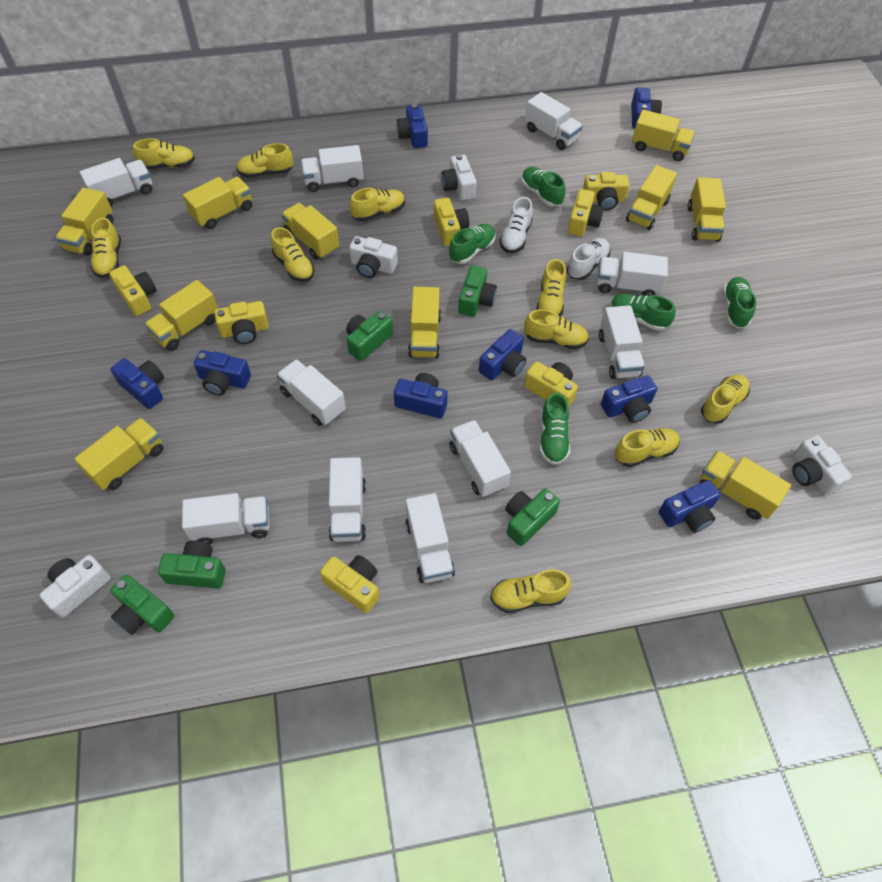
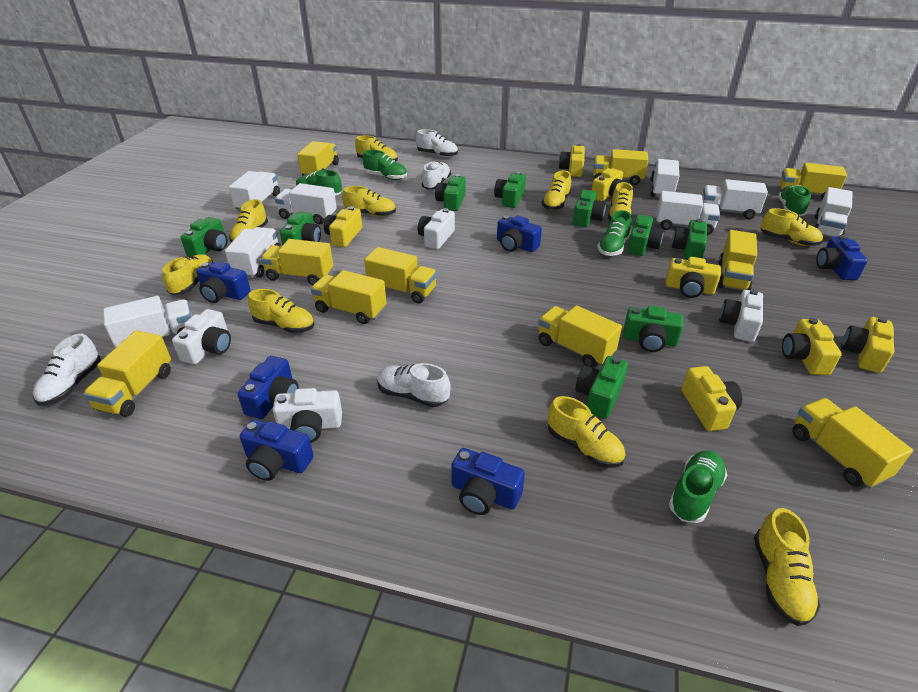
blue camera: [111,358,164,409] [194,350,251,395] [394,373,448,418] [397,104,428,148] [479,329,526,380] [601,375,657,423] [631,87,662,129] [659,480,721,533] = 8 -> [196,261,251,303] [238,356,299,419] [240,420,314,481] [451,448,525,515] [497,215,542,252] [816,235,868,280] = 6
green camera: [110,574,174,635] [158,540,226,589] [346,311,393,361] [458,265,497,317] [505,489,560,546] = 5 -> [180,217,227,256] [280,212,321,245] [435,174,466,211] [494,172,526,208] [573,190,606,227] [576,356,628,419] [623,306,684,352] [627,215,664,256] [672,219,707,260] = 9
white shoe: [499,197,533,253] [567,238,611,280] = 2 -> [33,333,101,406] [377,363,451,407] [416,129,458,157] [422,161,451,190] = 4
white truck: [80,158,152,206] [182,493,269,545] [277,359,346,426] [301,145,363,192] [329,457,366,542] [405,493,455,583] [449,420,511,497] [525,92,583,150] [597,252,668,296] [599,305,645,379] = 10 -> [103,296,192,348] [225,227,280,278] [229,171,280,211] [275,183,337,224] [650,159,679,197] [656,191,720,235] [702,179,768,219] [814,187,853,237] = 8

